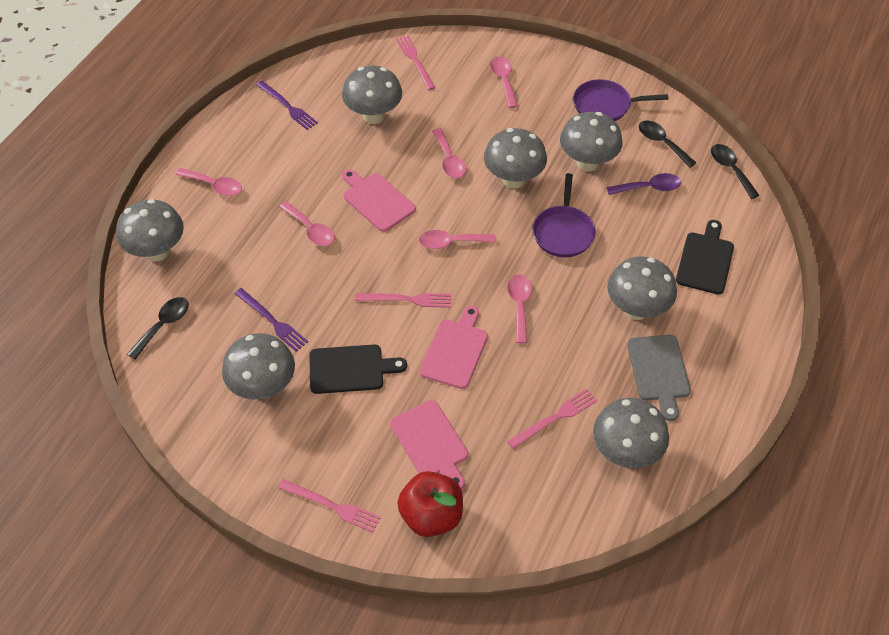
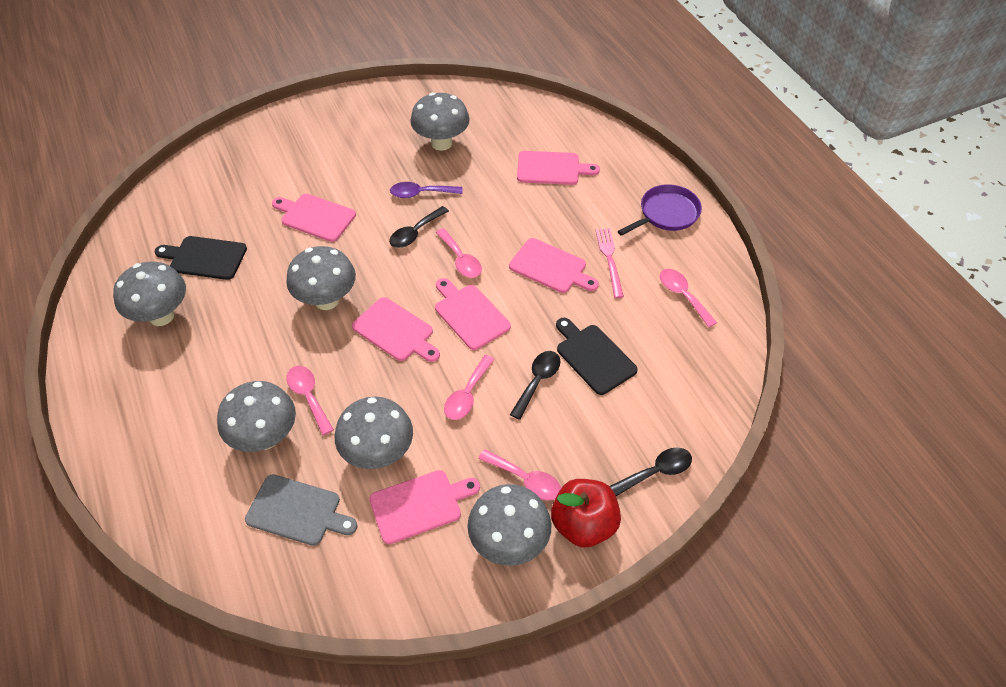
grey mushroom: [116,199,184,261] [222,333,295,399] [342,66,402,124] [484,128,547,188] [560,112,623,171] [593,398,669,468] [607,257,677,320] = 7 -> [113,262,186,326] [217,381,296,452] [286,246,356,310] [335,397,413,469] [410,92,470,151] [467,484,551,566] = 6
pink cutting board: [342,169,416,232] [390,400,468,489] [420,306,488,389] = 3 -> [272,194,356,242] [352,297,440,362] [369,470,480,544] [435,278,511,350] [509,238,599,293] [517,151,600,185] = 6
pink fork: [278,479,381,533] [355,293,451,308] [396,35,436,90] [507,389,597,449] = 4 -> [595,228,624,298] = 1
pink spoon: [175,168,242,196] [279,201,335,246] [419,230,496,249] [432,128,466,178] [490,57,518,108] [507,274,532,343] = 6 -> [286,366,334,435] [436,228,482,278] [444,355,495,420] [478,449,561,500] [660,269,717,327] = 5
purple fork: [235,288,308,352] [256,81,318,130] = 2 -> none = 0
purple pan: [533,173,596,257] [573,79,668,121] = 2 -> [618,184,702,236] = 1

